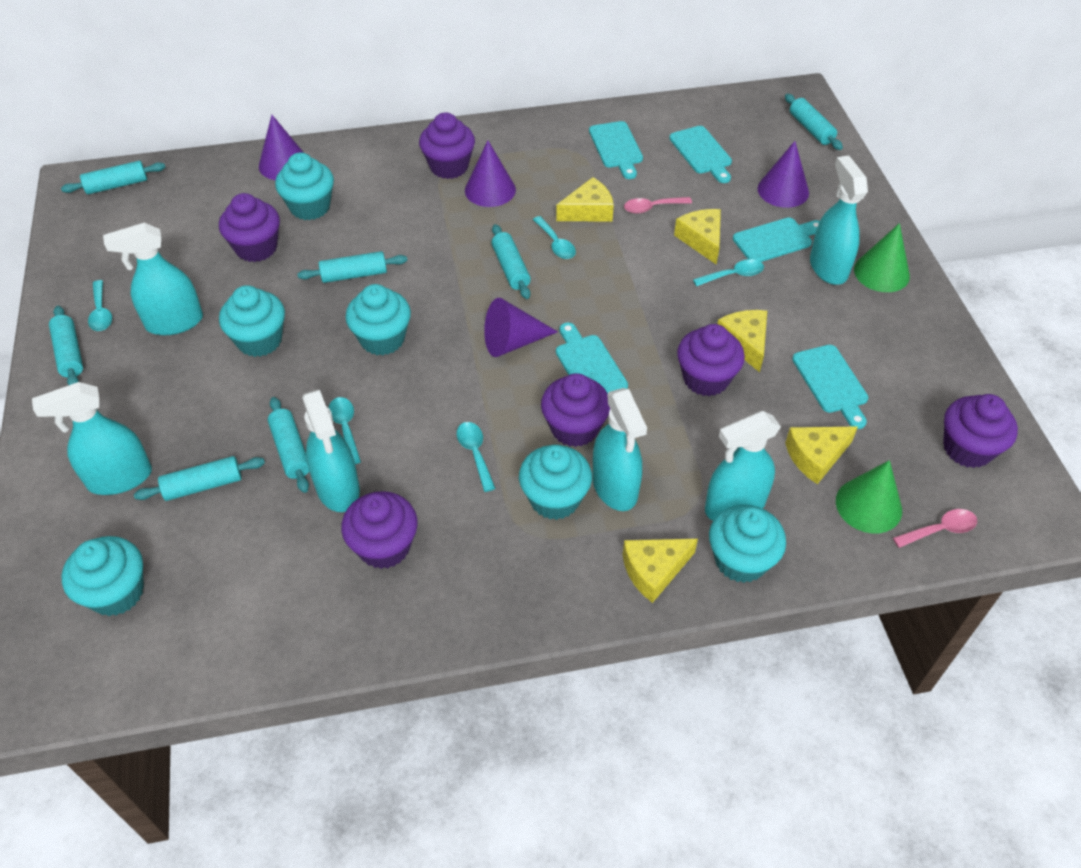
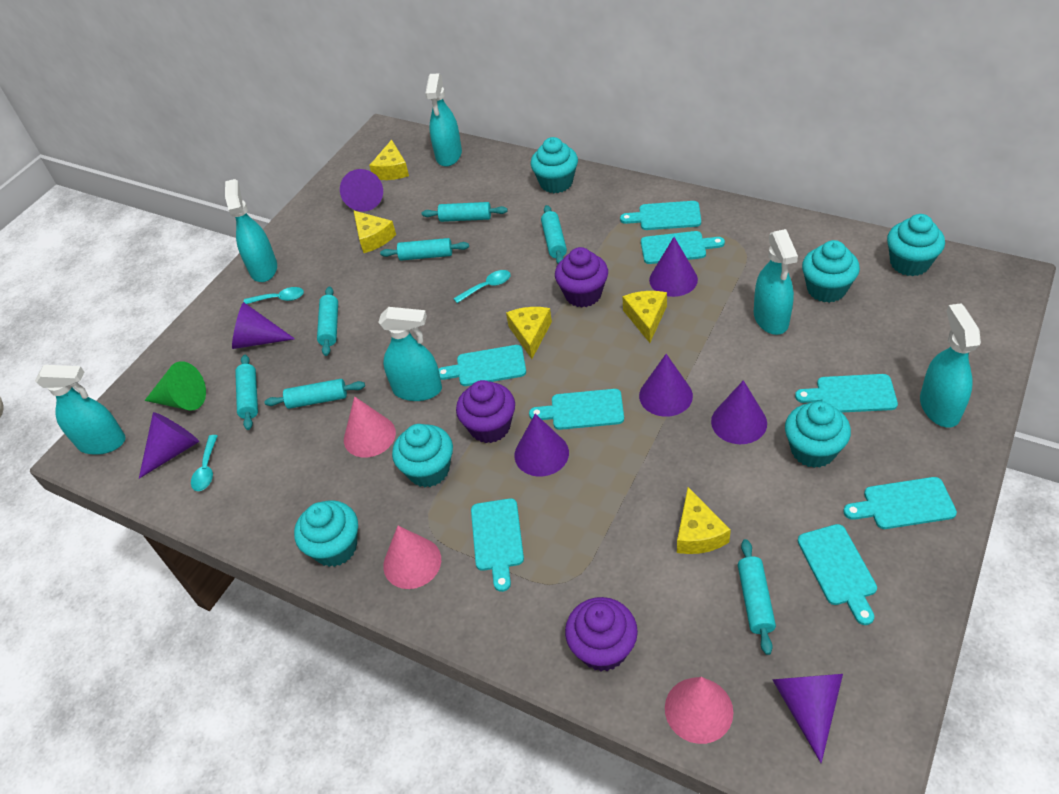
green cone: [836,460,902,533] [854,223,910,292] = 2 -> [144,361,206,410] = 1
pink cone: none = 0 -> [344,396,396,458] [383,526,441,589] [665,677,733,744] = 3
pink spoon: [624,197,692,214] [893,509,977,548] = 2 -> none = 0
purple cone: [259,115,304,180] [465,141,516,207] [484,298,558,357] [758,141,809,208] = 4 -> [139,412,199,478] [232,302,295,349] [340,169,383,212] [514,414,569,477] [639,354,693,417] [649,237,698,297] [711,380,767,444] [772,674,843,763] = 8
purple cupcake: [219,193,280,262] [341,491,418,569] [419,112,475,179] [541,373,610,447] [677,324,745,396] [943,394,1018,468] = 6 -> [456,380,515,443] [555,247,608,308] [565,597,638,671] = 3
turquoise cutting board: [556,322,628,393] [589,121,643,179] [669,126,732,183] [733,218,820,262] [792,345,868,429] = 5 -> [438,345,526,386] [471,498,524,592] [529,389,624,430] [620,201,701,230] [641,231,725,264] [795,374,898,412] [798,524,877,625] [843,477,957,529] = 8
turquoise spoon: [88,280,112,331] [329,397,361,464] [456,422,496,492] [533,216,576,259] [693,259,764,286] = 5 -> [191,435,218,491] [244,287,304,304] [453,270,511,303] = 3

